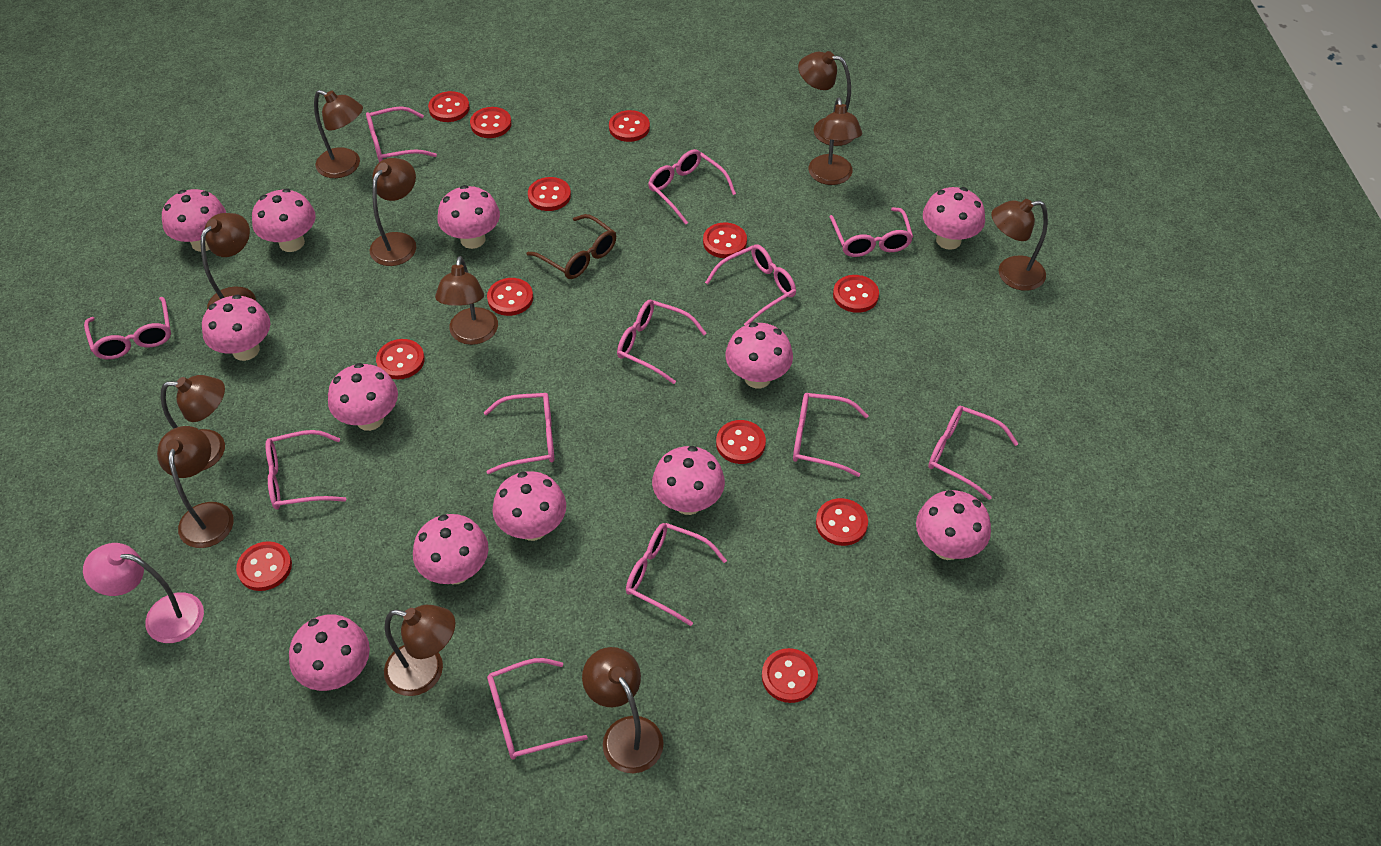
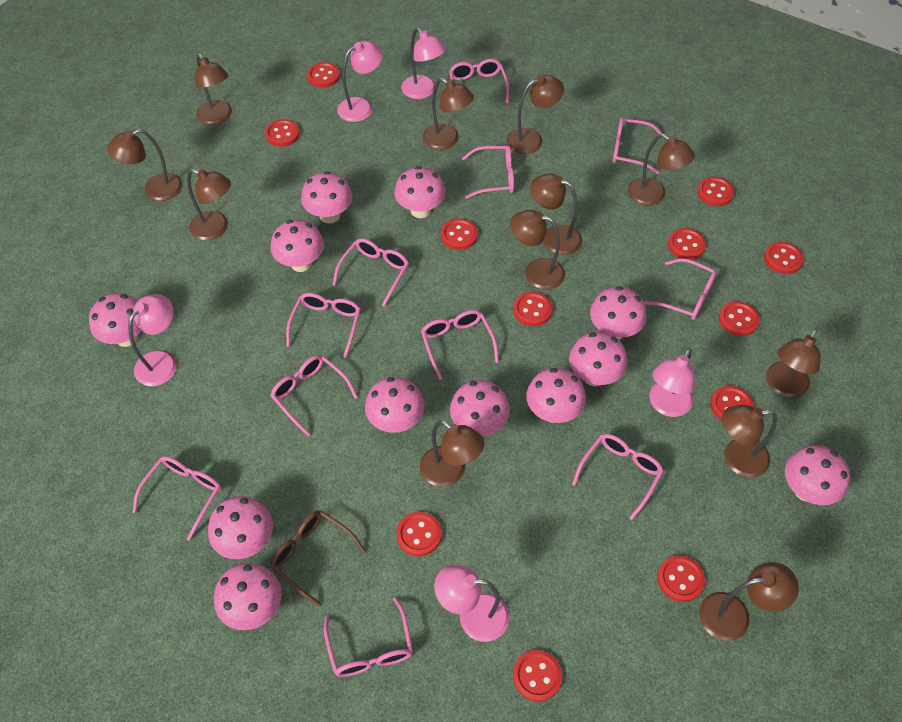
brown lamp: [157,426,234,548] [161,375,225,471] [201,213,256,309] [314,90,363,178] [370,158,416,266] [384,605,455,696] [435,256,498,345] [582,647,663,773] [798,51,853,146] [809,98,862,185] [991,199,1048,291] = 11 -> [107,129,182,201] [187,169,231,240] [195,54,232,125] [420,420,484,487] [423,78,474,150] [507,75,564,154] [510,210,565,290] [530,174,582,255] [628,134,695,205] [699,562,799,641] [722,405,777,478] [766,329,821,398] = 12
pink glasses: [84,297,171,359] [266,430,346,510] [366,106,437,162] [484,393,554,474] [487,658,588,760] [617,300,706,384] [626,523,727,626] [648,149,736,225] [705,244,796,326] [793,393,869,477] [829,207,913,257] [928,406,1019,500] = 12 -> [132,456,221,541] [271,355,358,437] [286,293,361,358] [324,597,413,677] [333,238,409,307] [421,310,499,380] [449,59,509,103] [462,145,514,199] [572,434,664,520] [613,118,663,174] [644,258,717,320] = 11
pink lamp: [83,543,204,643] = 1 -> [128,294,177,386] [337,41,383,122] [401,28,446,99] [435,565,509,642] [649,348,695,417] = 5

